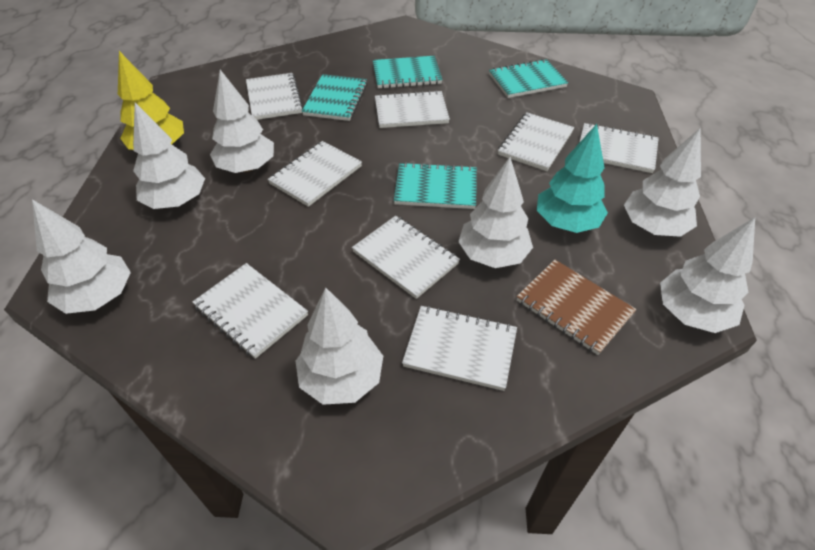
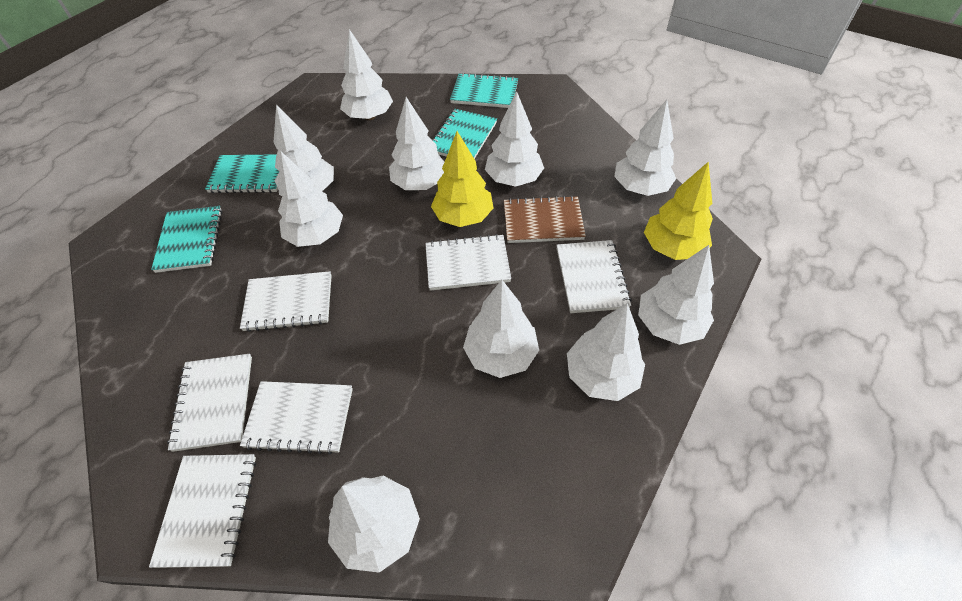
turquoise tree: [537,124,608,233] = 1 -> none = 0
white notebook: [192,263,308,359] [246,73,303,120] [268,141,362,207] [352,216,460,299] [375,90,450,128] [402,305,517,391] [498,112,574,171] [579,123,659,173] = 8 -> [149,454,256,568] [167,354,252,452] [240,271,332,332] [240,381,353,454] [425,234,511,291] [556,240,632,313] = 6
white tree: [32,199,131,314] [133,103,205,209] [210,70,274,173] [296,287,383,405] [458,157,533,268] [624,128,701,237] [660,217,755,333] = 7 -> [274,104,334,191] [278,152,343,247] [328,476,420,573] [340,29,393,120] [389,97,444,190] [463,280,539,378] [485,91,544,187] [567,303,645,401] [614,100,676,196] [638,245,714,345] = 10
yellow tree: [118,51,184,150] = 1 -> [431,131,493,227] [644,161,713,260] = 2

